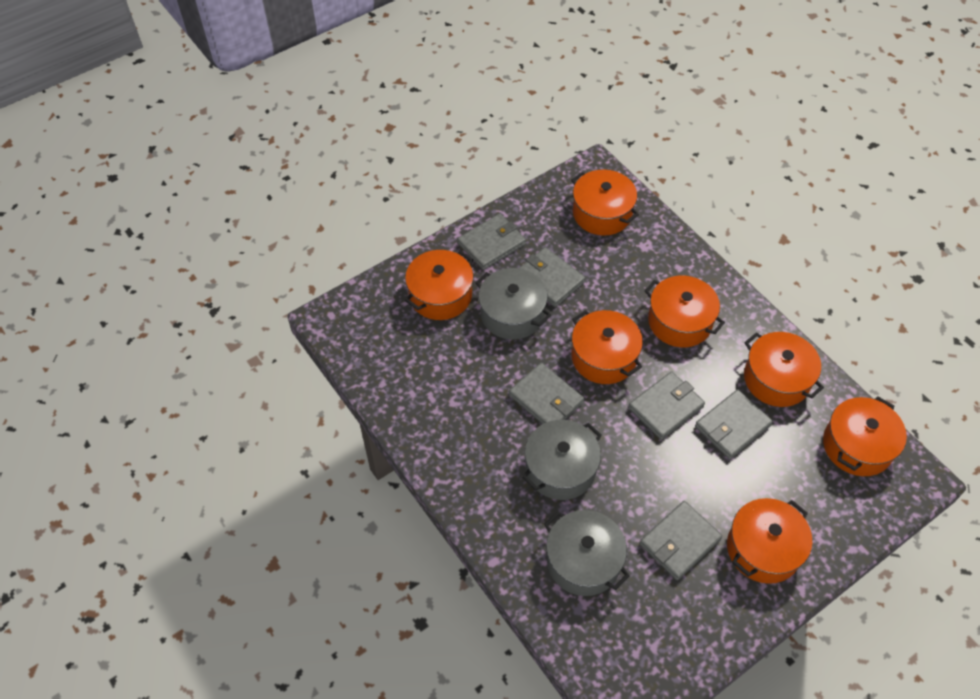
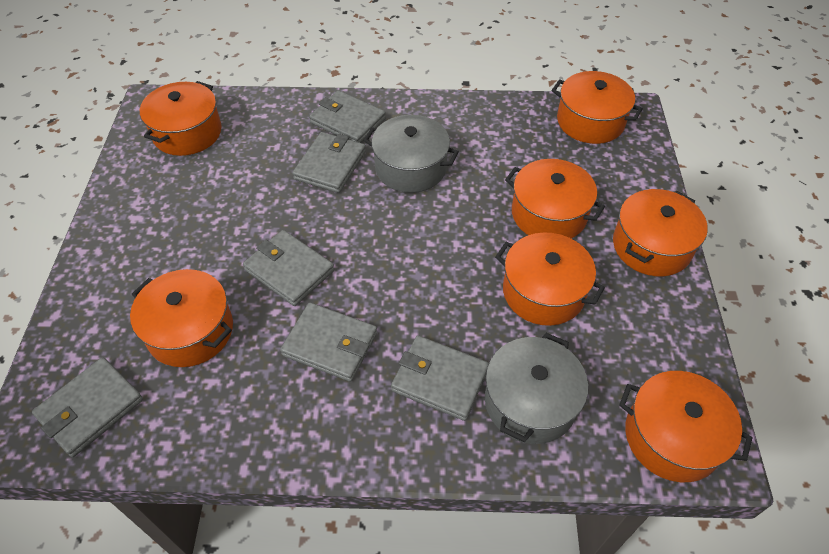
grey pot: [476,268,551,340] [522,420,602,500] [544,510,630,596] = 3 -> [363,115,459,193] [485,333,588,444] = 2

